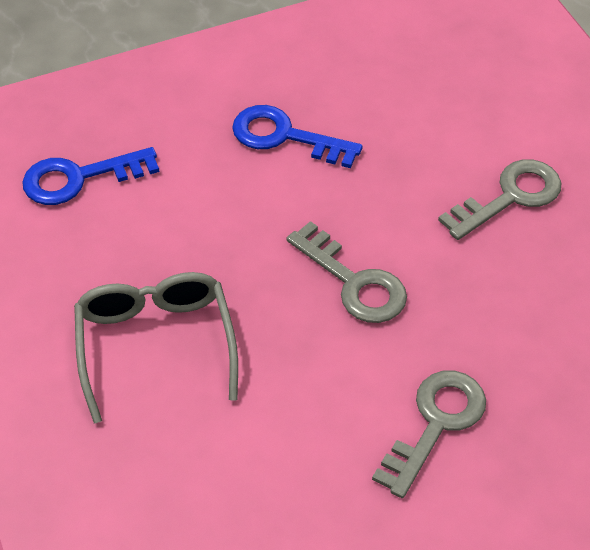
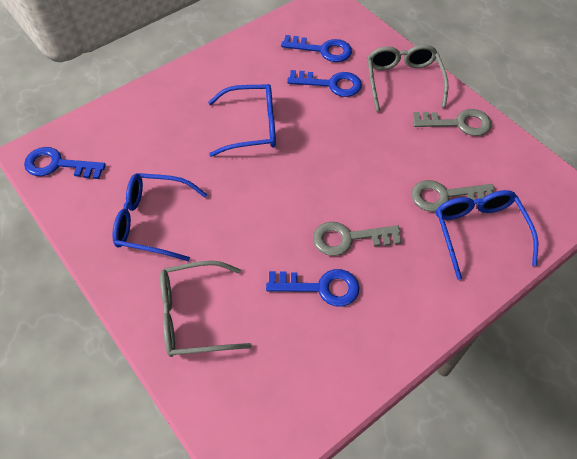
blue glasses: none = 0 -> [112,173,207,261] [208,84,276,157] [436,190,538,280] = 3
blue key: [22,147,159,205] [232,105,363,168] = 2 -> [24,147,106,179] [266,269,360,307] [281,35,352,62] [287,70,362,97] = 4
grey glasses: [74,272,238,424] = 1 -> [160,261,252,357] [367,44,448,112] = 2

